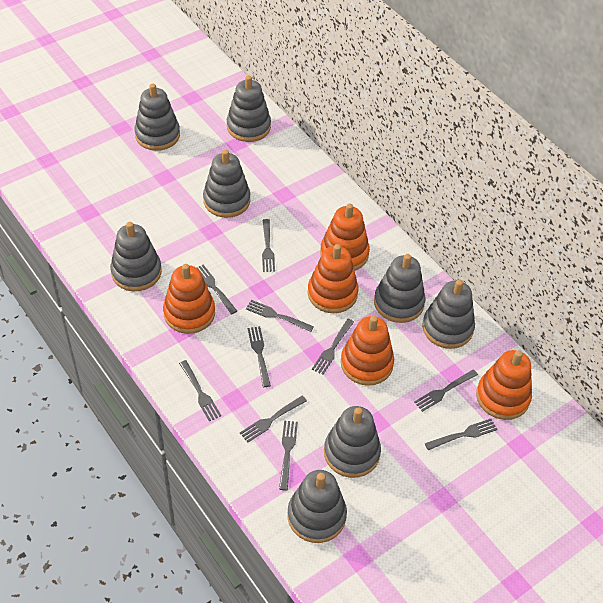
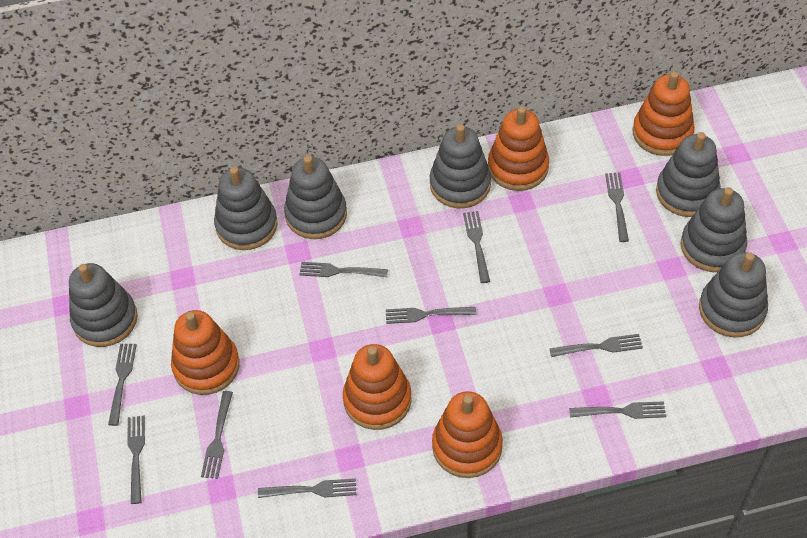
grey stacking toy: [110,222,162,291] [134,83,180,151] [203,149,250,218] [227,75,271,142] [287,470,347,543] [324,406,381,478] [374,254,425,323] [422,279,475,349] = 8 -> [69,263,138,347] [214,166,278,250] [284,155,347,239] [430,124,491,208] [656,132,721,217] [680,187,747,272] [699,252,768,338] = 7

